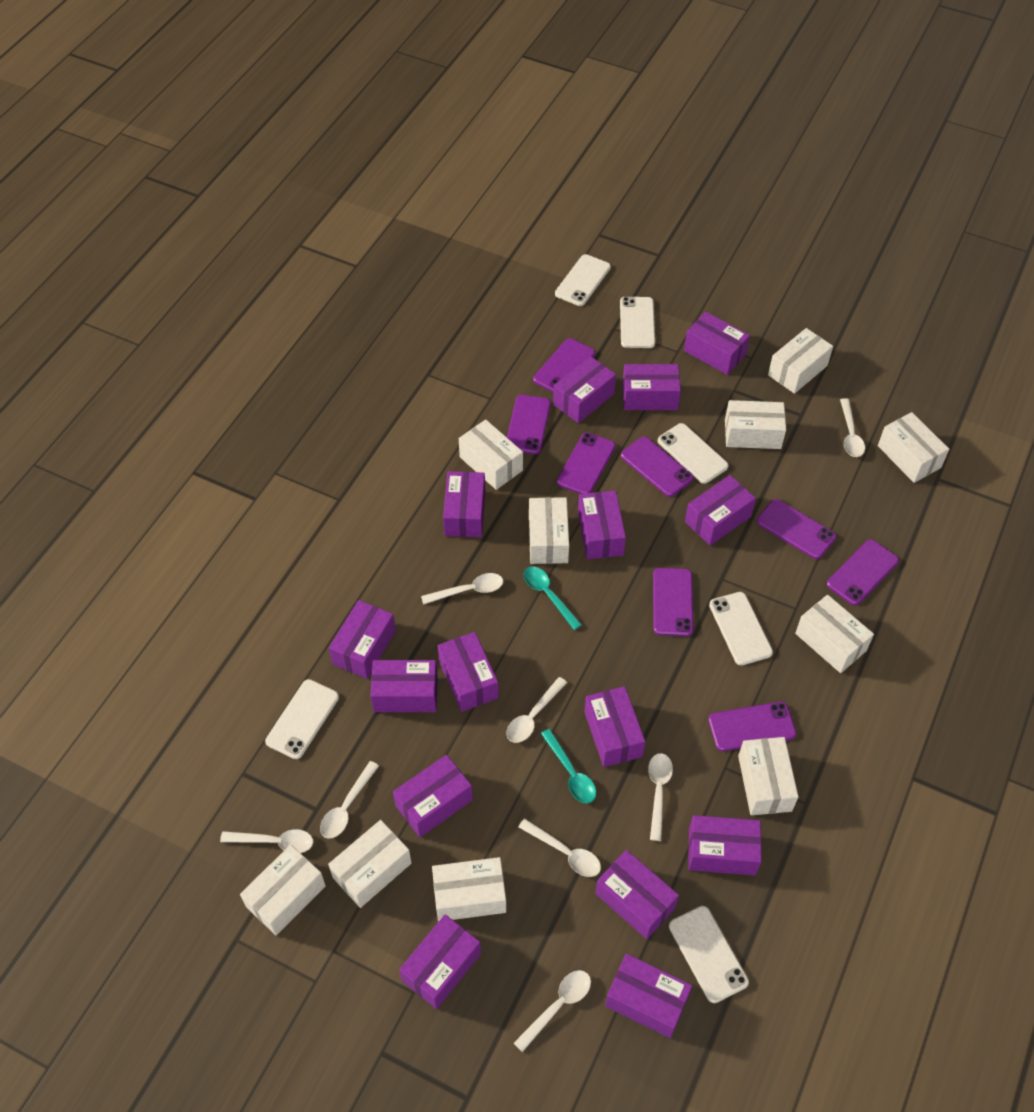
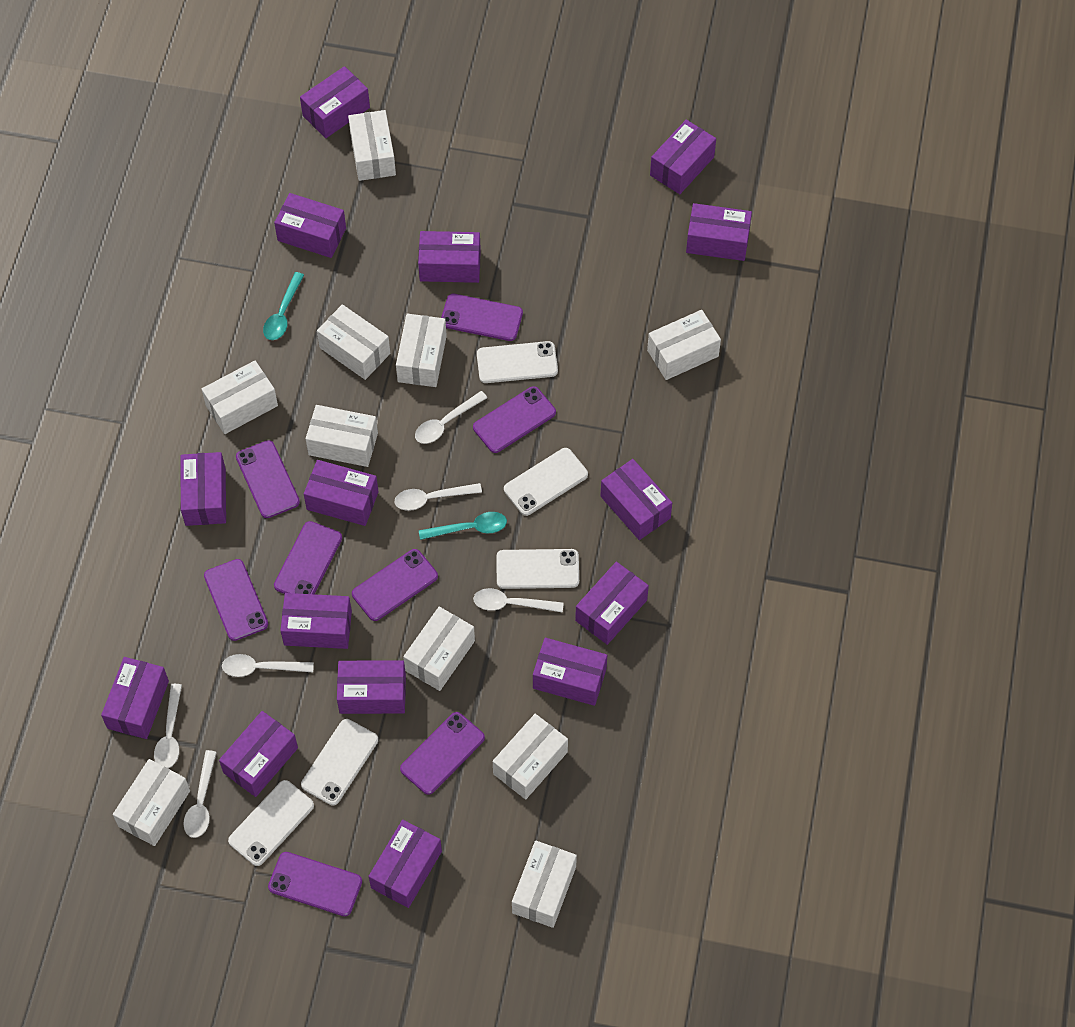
white phone: [265,679,339,759] [555,254,611,306] [620,297,655,348] [658,423,729,484] [669,906,749,1003] [709,592,773,665] = 6 -> [228,780,314,866] [301,719,378,805] [477,341,558,383] [496,549,579,589] [504,448,588,516] = 5
white spoon: [220,829,313,853] [320,761,379,839] [421,573,503,605] [507,677,567,743] [514,970,591,1052] [518,819,601,877] [648,753,673,841] [840,398,865,457] = 8 -> [154,684,182,768] [183,750,217,838] [222,654,314,677] [395,483,482,511] [415,391,487,444] [473,588,564,613] = 6

